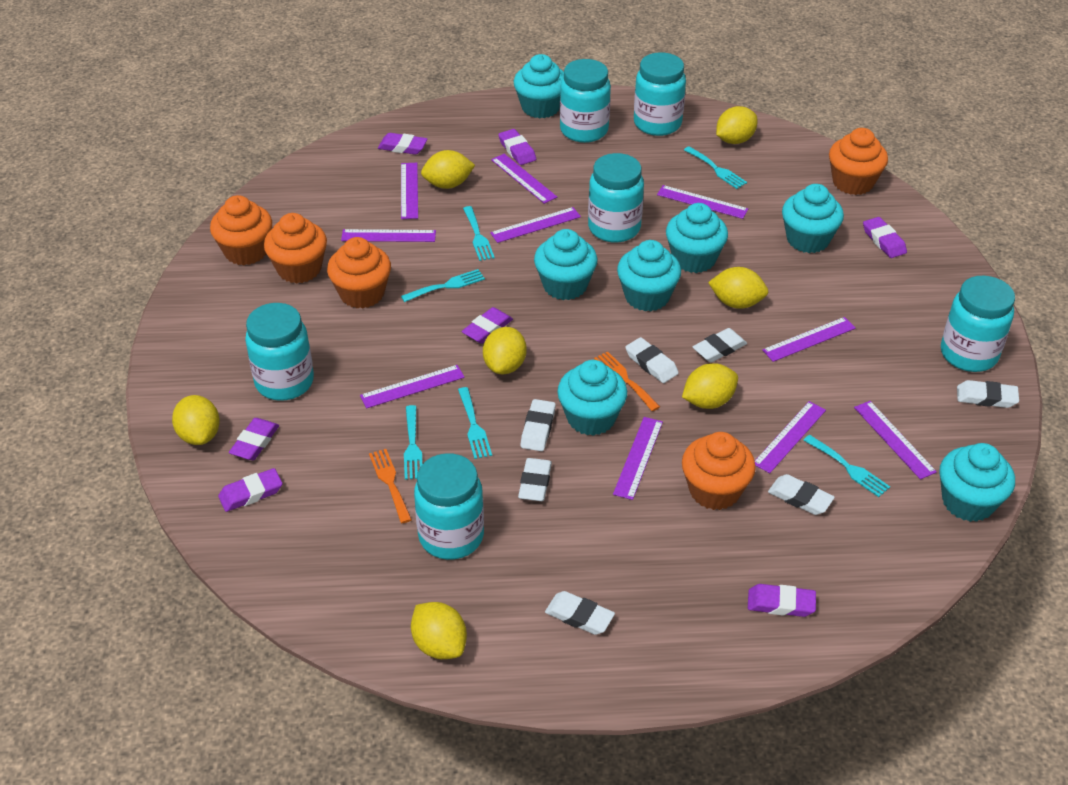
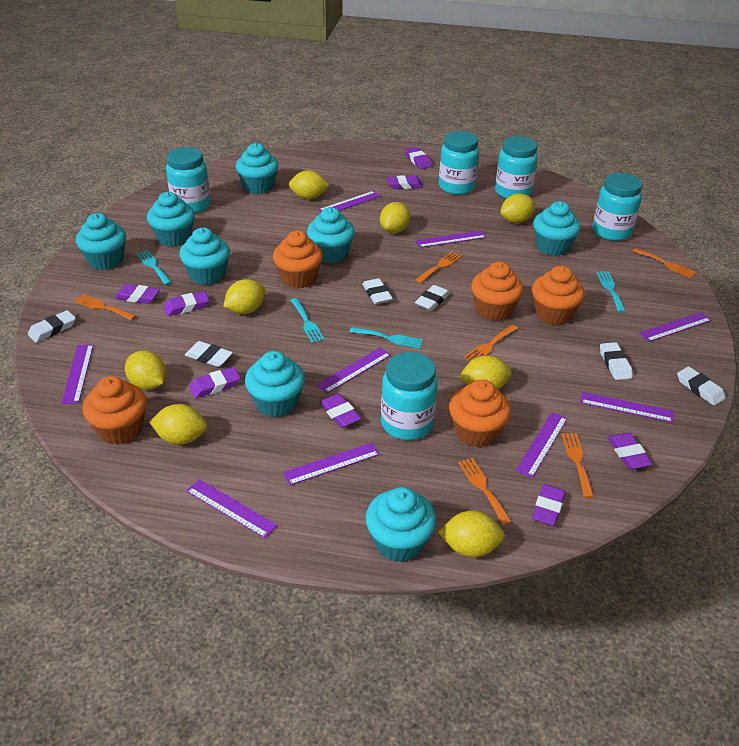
orange fork: [369,449,412,523] [594,351,660,411] = 2 -> [74,294,136,320] [415,252,462,283] [458,458,511,525] [464,325,518,361] [561,433,594,498] [633,248,697,278] = 6
purple eraser: [218,468,282,512] [229,418,279,460] [378,133,428,155] [462,307,513,344] [498,129,536,165] [748,584,816,617] [863,217,907,258] = 7 -> [115,284,160,304] [164,291,209,316] [189,367,240,398] [319,393,362,428] [387,175,423,189] [405,147,432,169] [532,484,566,526] [607,433,653,469] = 8
purple ruler: [341,229,436,242] [360,365,465,408] [401,163,418,219] [490,207,581,243] [491,154,557,204] [613,417,663,500] [657,185,748,219] [755,401,826,473] [762,317,856,362] [854,401,937,480] = 10 -> [61,345,94,404] [186,479,277,538] [283,443,380,485] [316,347,391,394] [318,191,381,212] [415,231,486,248] [515,412,567,478] [580,392,674,423] [639,312,711,342] = 9
turquoise cupcake: [514,54,564,118] [534,229,598,300] [557,360,627,436] [617,240,681,311] [666,203,728,273] [782,184,844,253] [939,443,1015,522] = 7 -> [76,213,126,270] [147,192,195,247] [180,228,230,285] [236,143,279,194] [245,351,305,417] [307,207,355,263] [365,487,436,562] [533,201,581,256] = 8
turquoise fork: [401,269,485,302] [404,405,422,480] [458,387,492,459] [463,206,495,261] [684,146,747,189] [803,435,890,497] = 6 -> [136,250,172,285] [290,298,325,343] [350,327,423,349] [596,271,625,312] = 4
turquoise jar: [245,303,314,401] [414,453,484,560] [560,59,611,143] [588,153,644,243] [634,52,686,136] [941,276,1015,372] = 6 -> [166,147,210,213] [381,352,438,440] [439,131,479,195] [495,136,538,199] [592,173,642,241] = 5
white eraser: [518,458,552,501] [520,399,556,451] [545,591,615,635] [625,337,679,383] [692,328,747,362] [768,474,835,515] [957,380,1019,408] = 7 -> [28,310,76,343] [185,341,233,367] [362,278,393,304] [415,285,450,311] [600,342,633,380] [677,366,726,406] = 6
yellow lemon: [172,395,220,445] [411,602,467,659] [421,150,475,189] [483,327,526,374] [682,363,738,409] [708,267,768,309] [716,106,758,144] = 7 -> [125,351,166,390] [149,404,207,445] [223,279,265,314] [289,170,329,199] [380,202,410,233] [438,511,505,557] [459,355,512,389] [500,194,536,223] = 8

